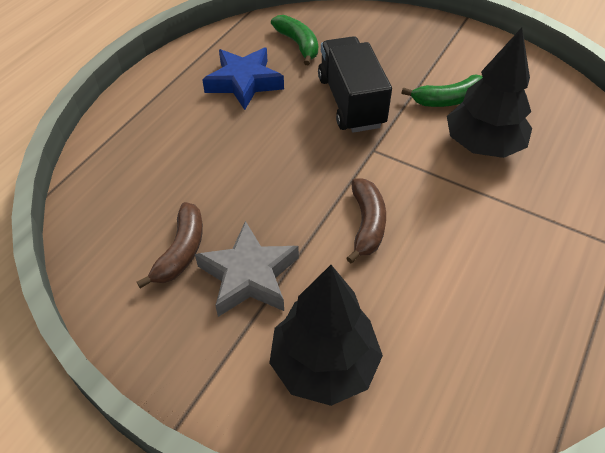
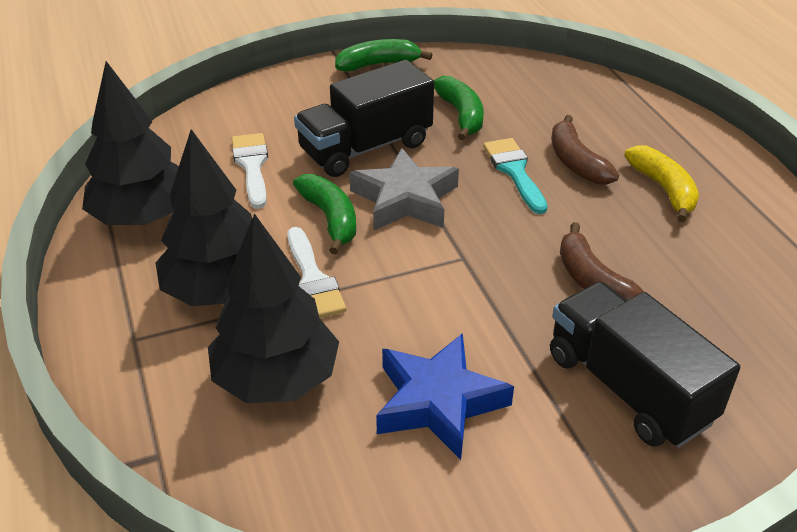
black tree: [269,265,383,406] [447,28,532,158] = 2 -> [82,61,179,225] [155,129,252,306] [208,213,339,403] = 3
black truck: [318,36,392,133] = 1 -> [294,60,434,177] [550,282,740,448] = 2
green banana: [271,15,318,65] [402,74,483,107] = 2 -> [293,174,356,254] [335,39,432,72] [434,76,484,140] = 3
turquoise brush: none = 0 -> [483,138,548,214] = 1
white brush: none = 0 -> [232,133,268,209] [287,227,346,318] = 2
yellow banana: none = 0 -> [624,145,699,222] = 1

